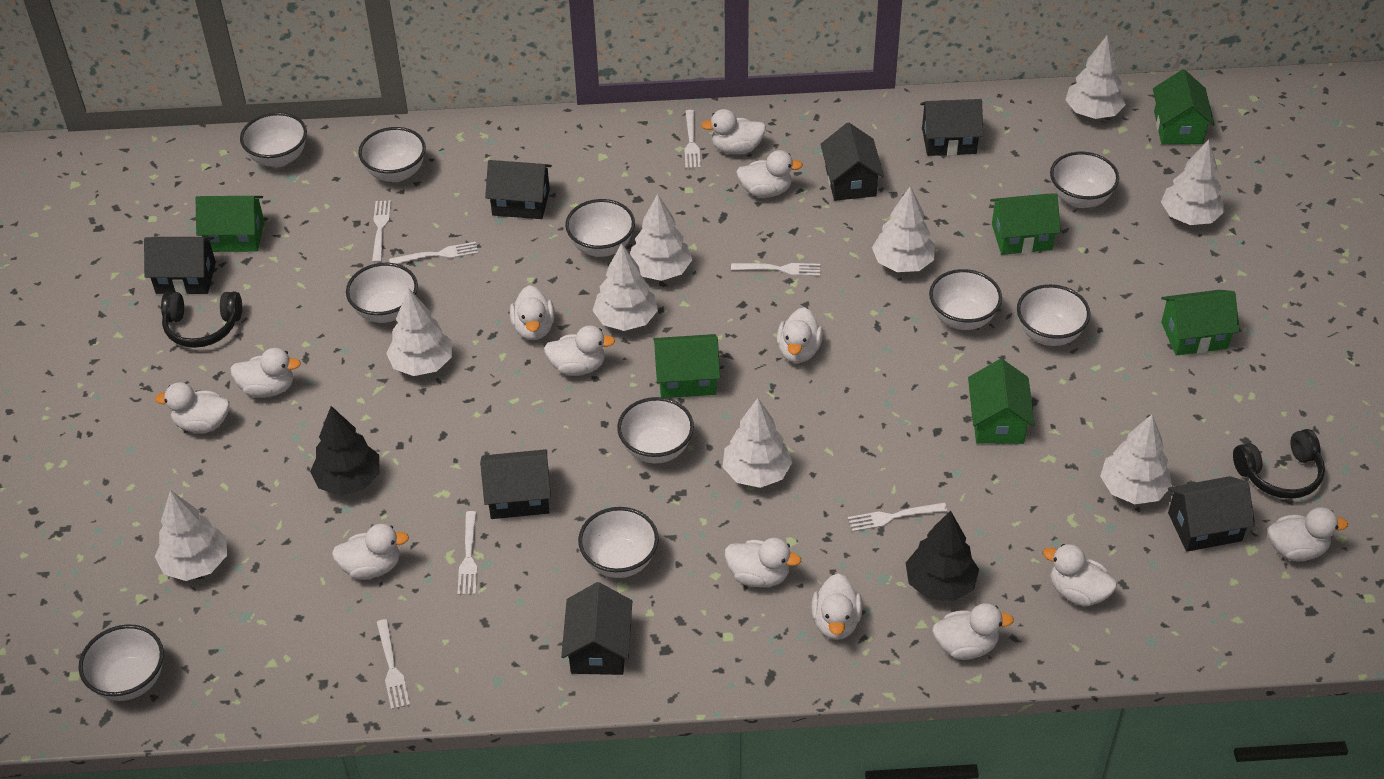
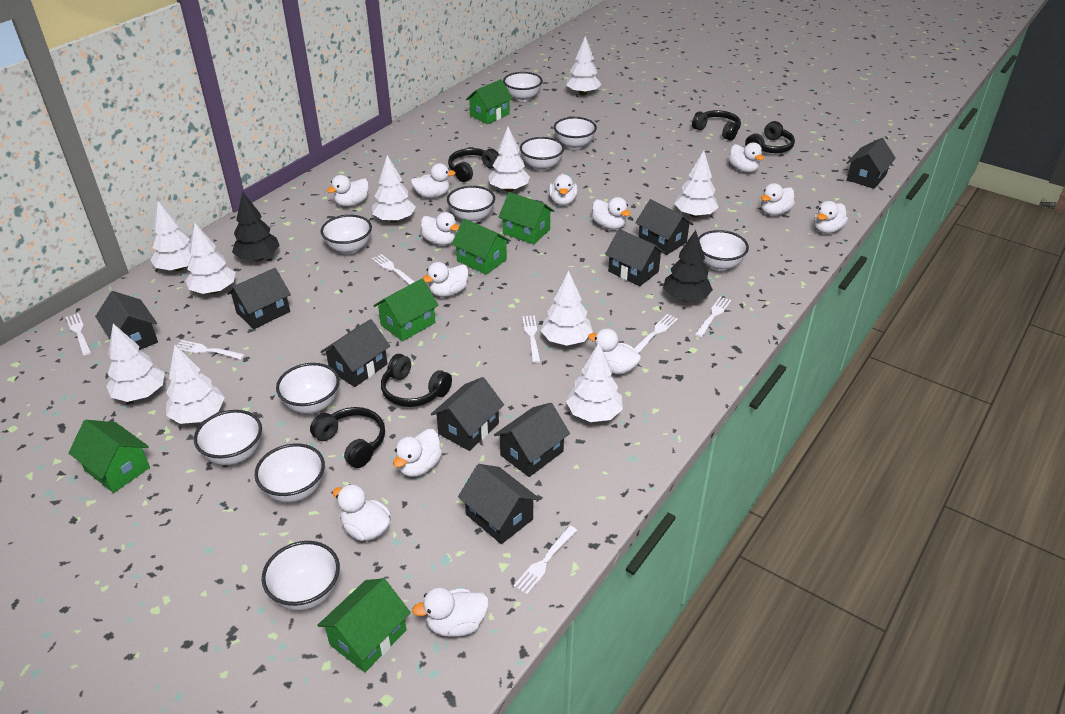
black headphones: [161,291,242,348] [1233,429,1325,499] = 2 -> [310,407,385,468] [381,354,452,407] [448,148,499,182] [692,110,741,141] [745,121,795,153] = 5
black house: [144,237,216,295] [480,449,551,519] [485,160,552,219] [561,582,632,675] [820,123,884,201] [920,99,983,156] [1168,476,1255,552] = 7 -> [95,291,158,350] [227,268,291,329] [321,319,390,387] [431,377,504,451] [458,464,540,544] [494,403,570,477] [605,229,665,286] [635,199,694,255] [847,138,896,189] = 9
white tree: [155,490,227,581] [386,288,452,376] [592,243,658,331] [630,194,692,281] [723,398,792,488] [872,186,935,272] [1066,35,1126,119] [1100,414,1172,504] [1161,139,1224,225] = 9 -> [107,324,165,402] [150,201,192,271] [166,345,225,424] [185,223,236,294] [372,155,416,223] [488,127,530,192] [541,271,593,346] [566,36,601,96] [566,343,623,422] [674,151,719,218] = 10

